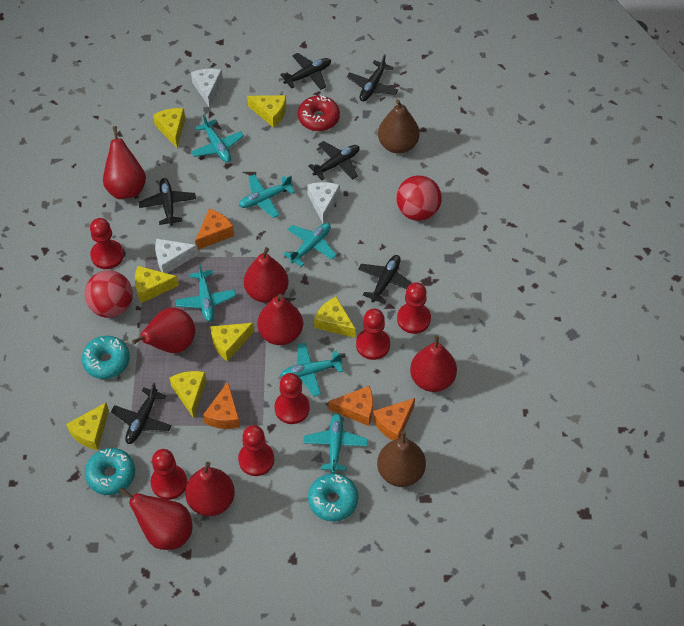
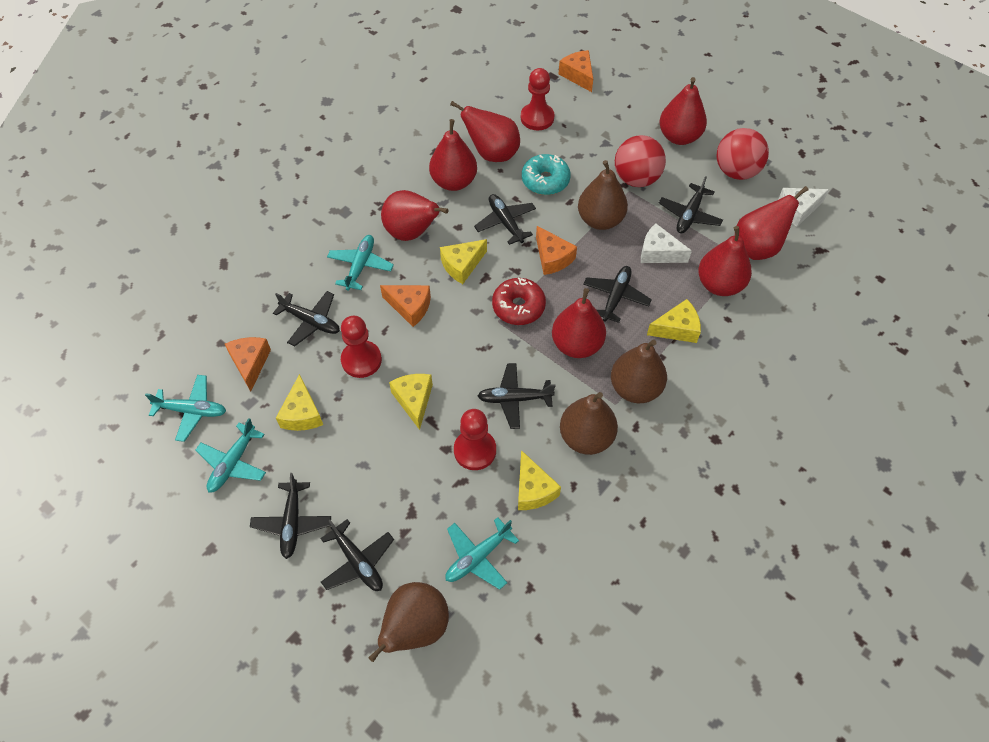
black plane: [111,383,172,444] [138,178,196,226] [280,53,331,90] [308,141,360,180] [347,54,398,102] [358,255,412,304] = 6 -> [250,473,331,559] [273,291,340,347] [320,519,394,591] [474,194,536,245] [478,363,555,429] [583,266,652,323] [659,176,723,234] = 7
brown pear: [377,431,426,487] [378,99,420,153] = 2 -> [369,582,449,662] [560,392,618,455] [578,160,628,230] [611,340,667,403] = 4
red pawn: [90,218,124,269] [150,449,187,500] [238,425,274,476] [274,373,310,424] [356,308,390,360] [397,282,431,334] = 6 -> [341,316,382,378] [454,409,496,470] [521,68,555,130] = 3
turquoise donut: [82,336,130,379] [85,448,135,495] [308,473,358,521] = 3 -> [522,154,571,195] = 1
turquoise plane: [176,263,236,322] [191,114,244,163] [239,174,295,218] [280,343,343,397] [284,223,337,267] [303,413,368,473] = 6 -> [145,375,226,442] [196,418,266,493] [327,235,394,291] [445,517,519,590] = 4
white cheese: [155,239,198,273] [191,69,223,108] [307,182,340,224] = 3 -> [641,223,692,263] [778,188,829,227] = 2
yellow cheese: [66,403,109,450] [135,266,179,303] [153,108,185,148] [169,371,207,418] [210,323,254,361] [247,95,286,128] [314,297,356,338] = 7 -> [276,374,323,431] [389,374,433,430] [440,239,487,284] [518,450,561,510] [647,299,701,343] = 5

